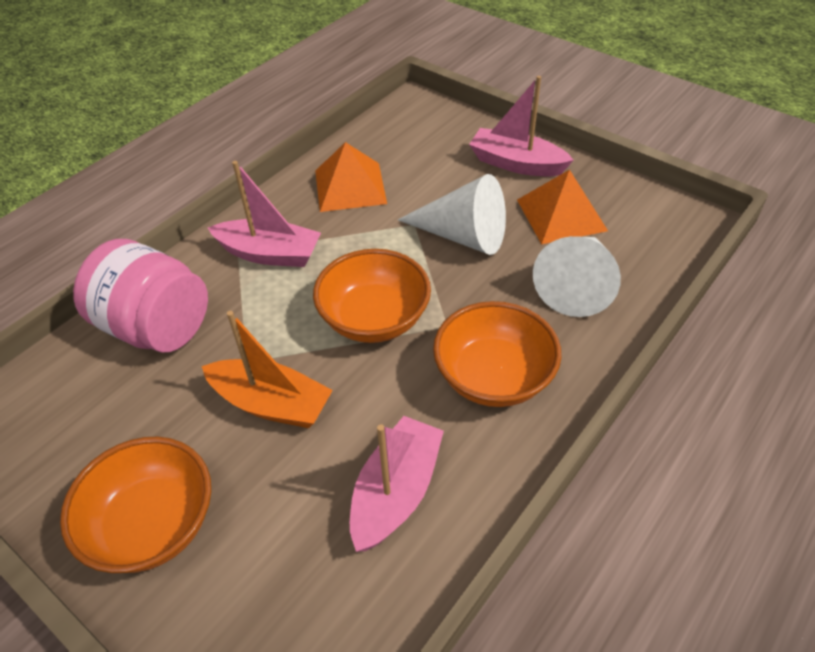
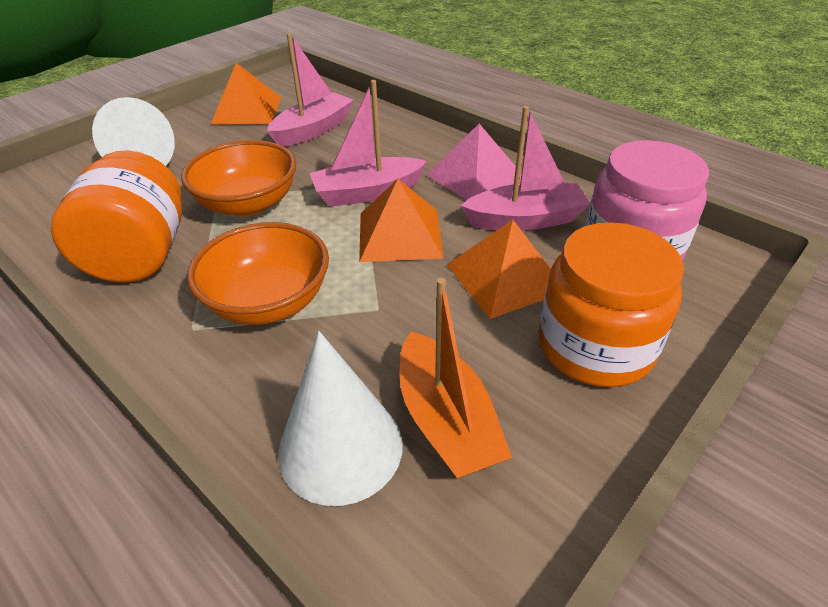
orange bowl: [60,437,211,573] [313,249,431,343] [433,301,562,407] = 3 -> [181,140,296,217] [187,222,329,325] = 2
orange jar: none = 0 -> [51,150,182,283] [539,222,684,387] = 2
orange pyramid: [315,142,387,212] [517,170,608,244] = 2 -> [210,63,281,125] [359,179,443,262] [447,220,551,319] = 3
pink pyramid: none = 0 -> [426,124,522,200] = 1

